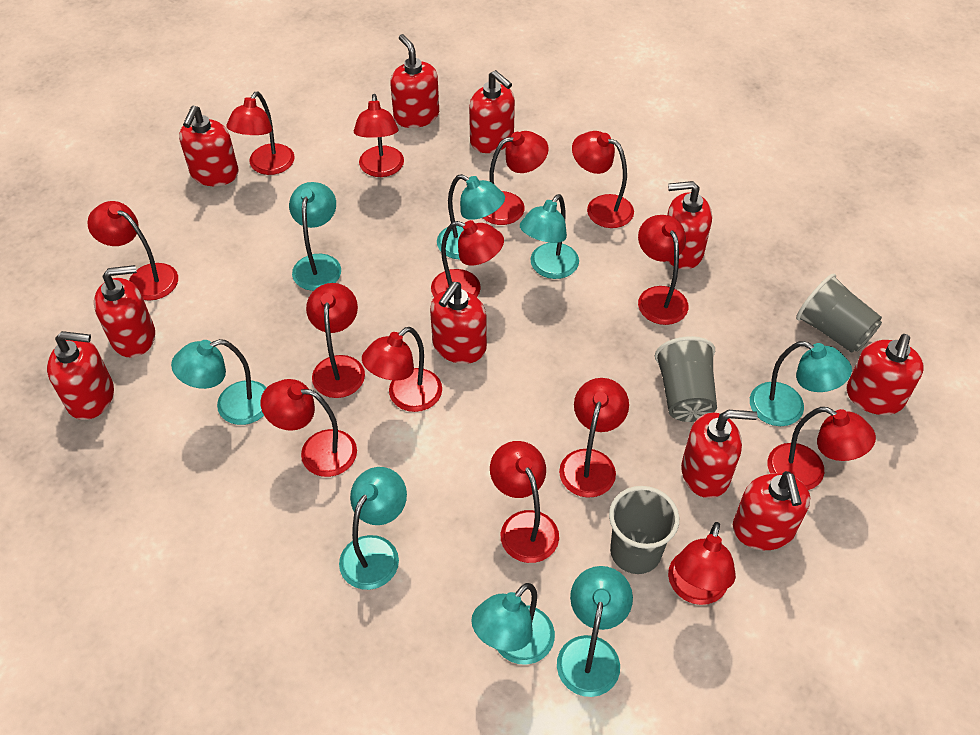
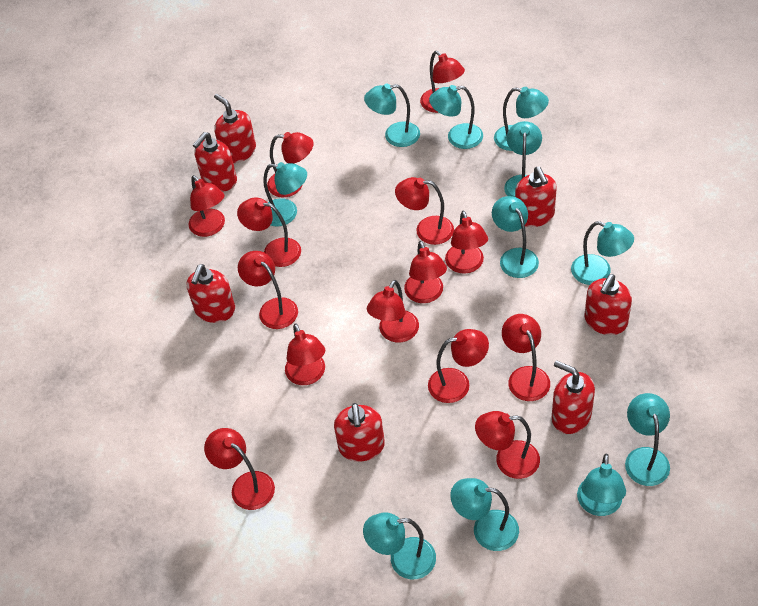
grey cup: [609,486,679,574] [655,336,717,422] [796,274,882,353] = 3 -> none = 0
red soap dispenser: [47,331,114,420] [94,265,155,358] [179,105,239,186] [390,34,439,128] [430,282,487,364] [469,70,515,153] [667,181,712,269] [681,410,758,498] [733,471,810,550] [846,334,924,415] = 10 -> [187,264,235,323] [193,132,237,192] [214,94,256,163] [334,403,385,462] [515,167,556,227] [552,360,595,434] [585,274,632,335] = 7
turquoise lamp: [171,339,267,425] [289,182,341,291] [339,467,407,590] [437,174,505,260] [471,583,555,665] [520,194,579,279] [557,566,633,697] [750,341,852,426] = 8 -> [263,162,307,226] [363,513,436,579] [364,83,420,147] [429,85,483,149] [450,478,519,551] [492,196,539,278] [494,87,549,151] [504,121,542,197] [571,221,634,285] [577,454,626,516] [625,393,670,486] = 11

